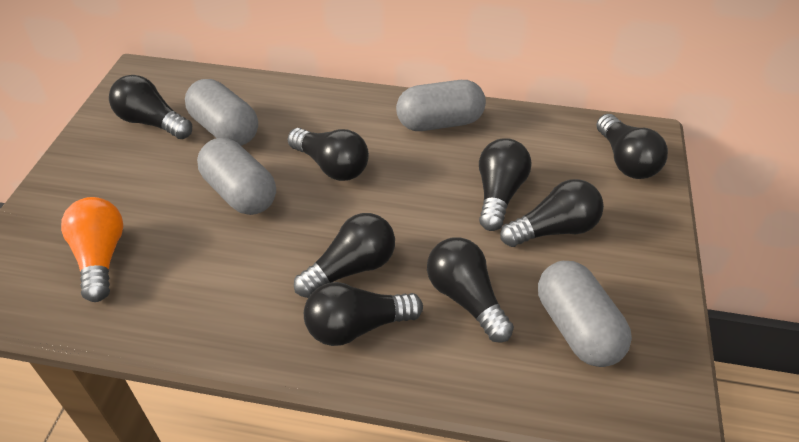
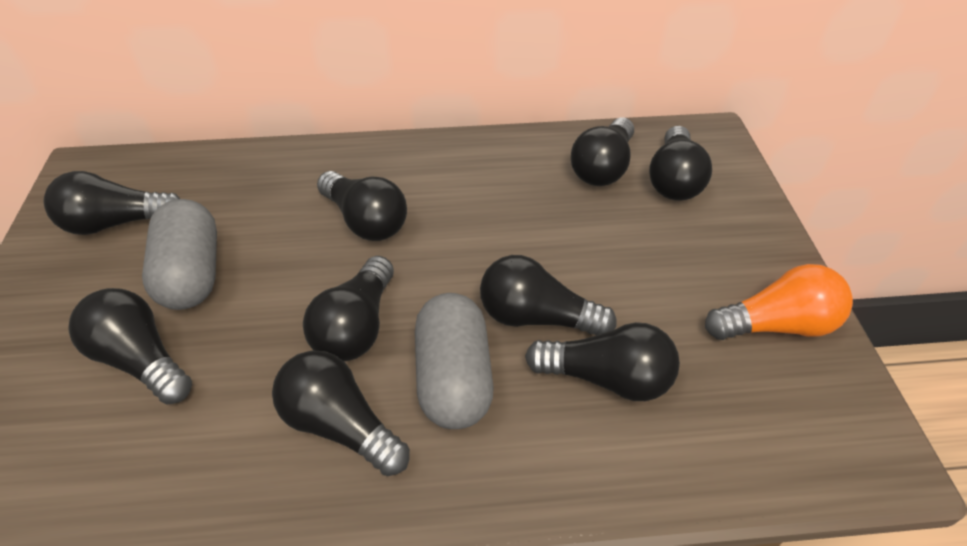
black light bulb: [109,75,192,139] [288,128,369,181] [294,213,395,298] [304,282,423,346] [427,237,514,343] [479,138,531,231] [500,179,604,247] [596,114,668,179] = 8 -> [44,171,180,235] [69,288,192,404] [272,350,410,476] [303,256,394,362] [317,171,407,241] [480,255,617,335] [525,322,680,401] [571,117,634,186] [649,126,712,201] = 9
grey capsule: [185,79,258,146] [197,138,276,215] [396,80,486,131] [538,261,632,367] = 4 -> [142,199,217,310] [415,293,494,429] = 2

